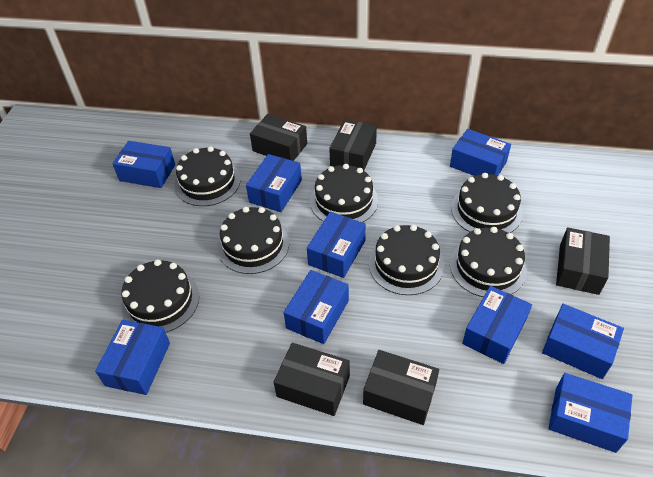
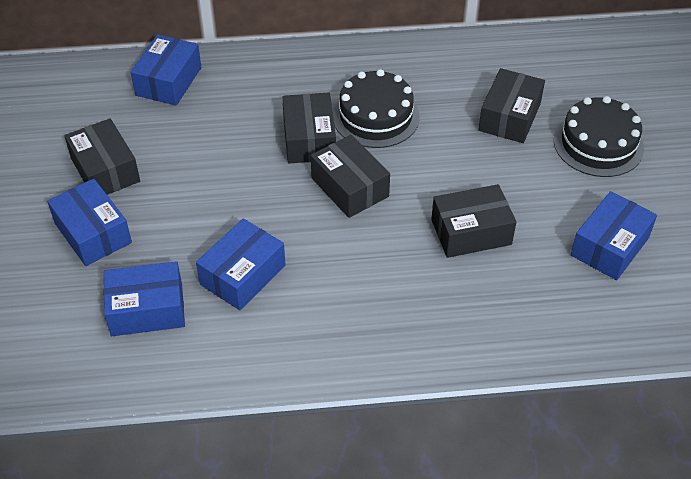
black cake: [121,259,199,333] [175,147,241,206] [217,207,289,274] [310,164,378,222] [369,225,444,295] [450,227,527,297] [451,173,523,233] = 7 -> [333,69,420,148] [554,96,644,177] = 2
blue box: [95,320,170,395] [112,141,175,188] [246,154,302,212] [284,270,349,344] [307,212,366,278] [450,129,511,176] [462,286,532,364] [542,304,624,379] [548,373,632,453] = 9 -> [47,178,132,266] [104,261,185,336] [131,34,201,106] [196,218,286,310] [571,191,657,280] = 5

